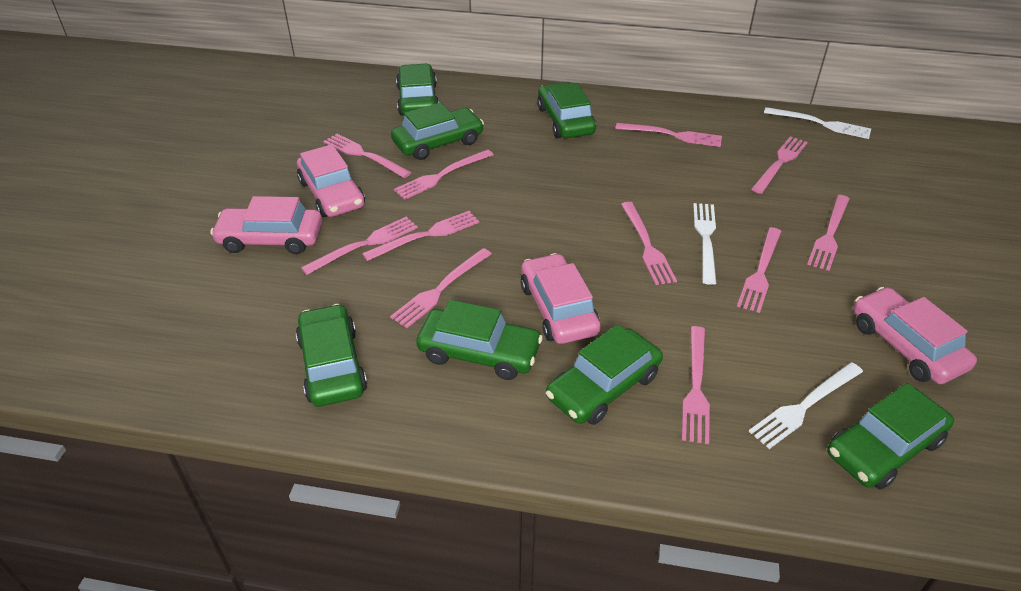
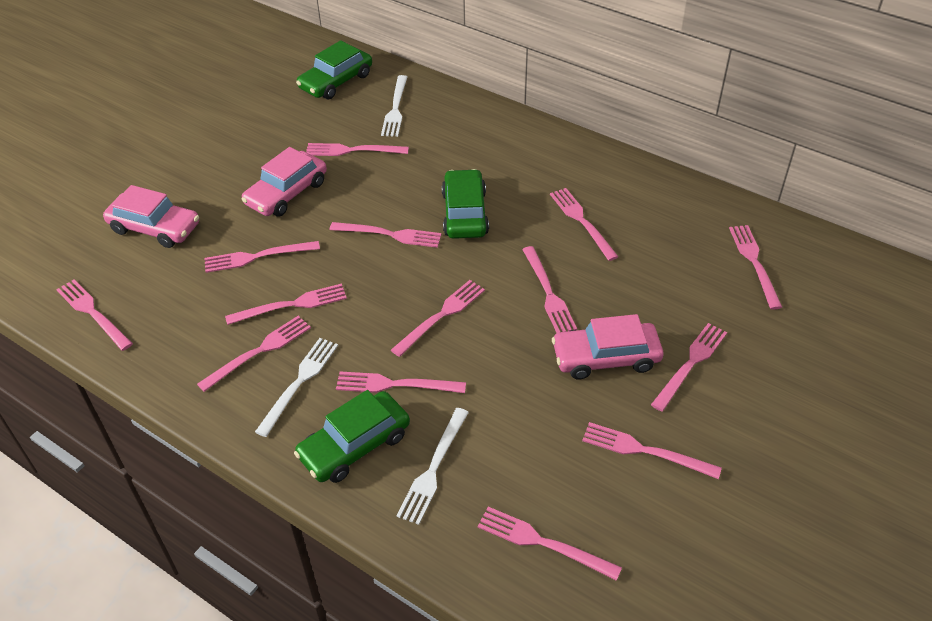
green car: [296,304,367,407] [391,102,484,160] [396,64,439,116] [416,300,543,380] [537,82,596,138] [546,324,663,425] [827,383,954,490] = 7 -> [294,390,410,483] [296,40,372,99] [442,169,489,239] = 3
pink car: [210,196,322,254] [297,144,365,217] [521,253,601,344] [853,287,977,384] = 4 -> [103,185,199,248] [241,147,327,217] [552,314,663,379] = 3
pink fork: [301,217,418,275] [323,133,412,178] [362,211,479,261] [390,248,492,328] [394,149,493,200] [615,123,722,147] [621,202,677,285] [682,326,710,444] [737,227,782,313] [751,136,808,194] [807,195,849,271] = 11 -> [56,279,133,351] [197,316,311,392] [205,241,320,273] [225,284,347,325] [306,143,409,156] [330,222,442,248] [336,371,466,393] [391,280,485,357] [478,507,622,581] [522,246,577,333] [550,188,619,261] [582,422,722,479] [651,323,727,412] [729,225,782,310] = 14

